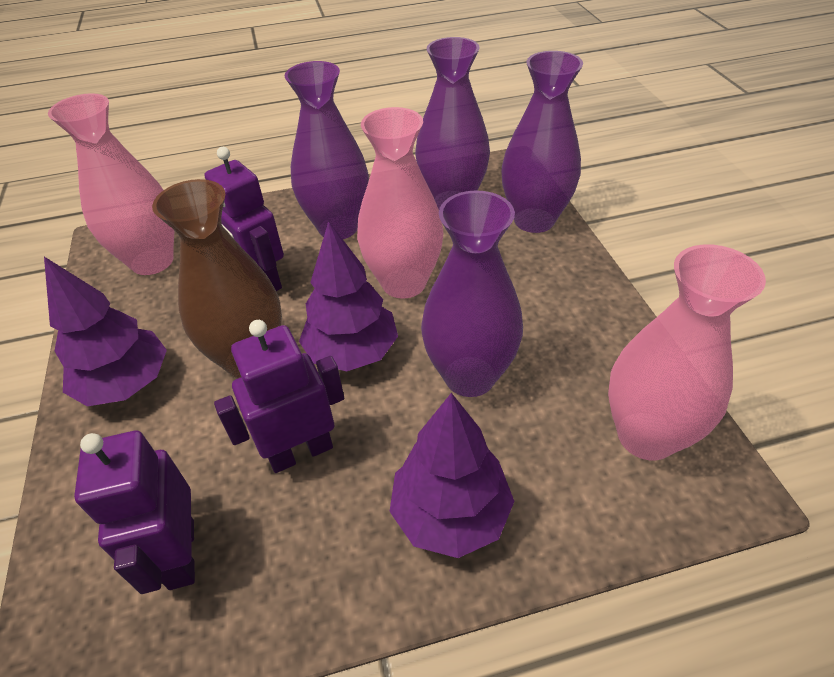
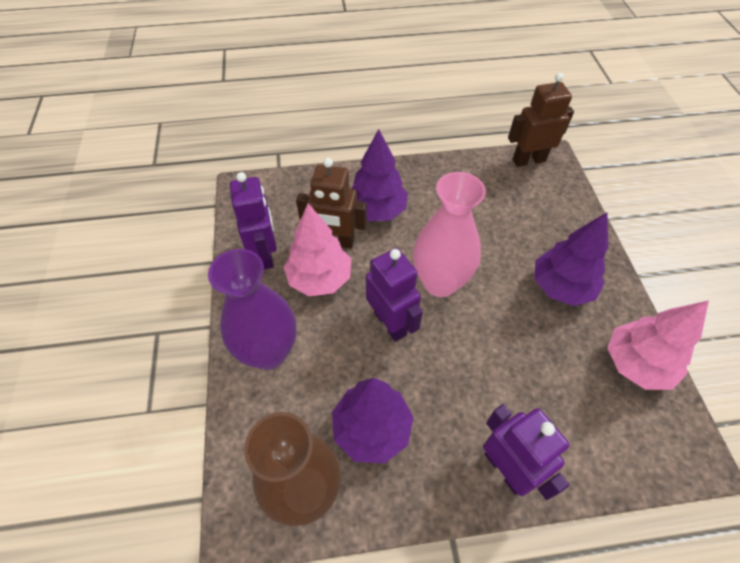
brown robot: none = 0 -> [296,158,367,249] [508,73,574,167] = 2
pink tree: none = 0 -> [284,203,351,296] [607,300,709,390] = 2
pink vase: [48,93,174,275] [357,107,444,299] [608,244,766,461] = 3 -> [413,172,486,297] = 1
purple vase: [285,61,369,239] [415,37,490,209] [421,190,523,397] [502,51,583,233] = 4 -> [208,249,296,370] = 1

